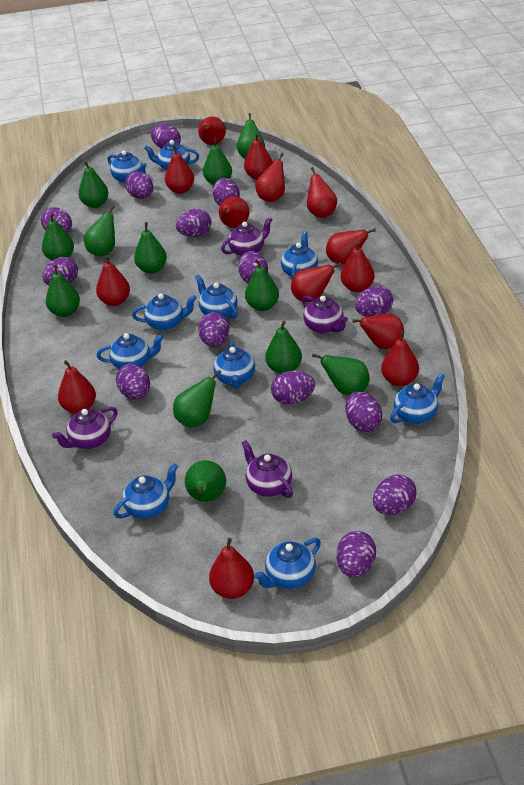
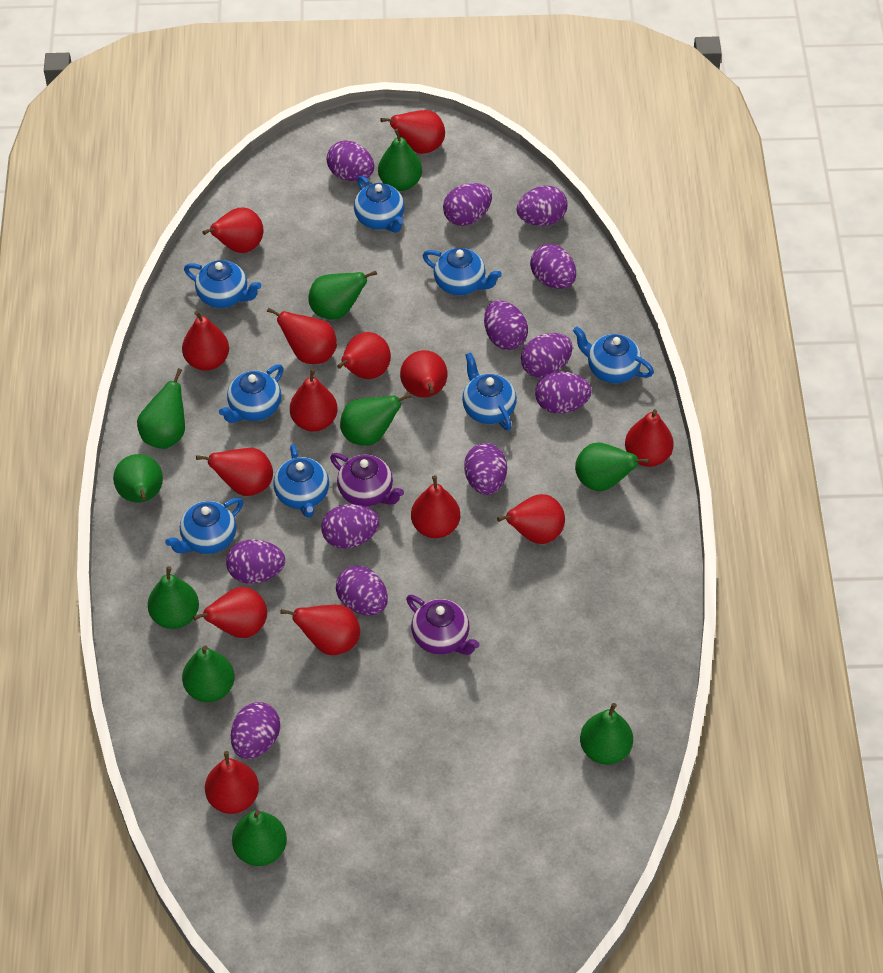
blue teapot: [97,333,164,369] [108,150,147,183] [114,463,178,519] [132,293,197,331] [144,140,199,170] [195,274,238,319] [213,341,255,389] [254,538,321,589] [281,231,318,279] [390,373,445,424] = 10 -> [165,498,244,554] [184,260,261,308] [219,364,284,423] [273,444,329,518] [354,176,405,232] [423,248,502,295] [462,353,517,431] [573,326,654,383] = 8
green pear: [42,213,74,261] [46,264,80,317] [78,161,108,208] [84,205,115,257] [134,222,167,274] [173,370,221,428] [185,460,226,502] [203,138,232,185] [237,113,265,159] [245,259,279,311] [265,321,302,374] [312,353,370,395] = 12 -> [113,454,163,503] [137,368,185,449] [148,566,199,629] [182,645,235,702] [232,810,287,866] [308,271,377,320] [340,393,412,446] [378,129,422,191] [575,442,650,491] [580,703,633,765] = 10
purple egg: [41,207,72,233] [42,257,78,285] [116,364,150,400] [125,171,153,199] [151,125,181,149] [176,209,211,237] [198,312,229,347] [213,178,240,206] [238,251,268,283] [271,371,315,405] [337,531,376,578] [345,392,382,432] [355,286,393,317] [373,474,417,515] = 14 -> [226,539,285,584] [231,702,280,759] [321,504,380,548] [327,141,374,181] [336,566,388,615] [443,183,492,226] [464,443,507,495] [484,300,528,350] [517,186,568,226] [521,333,572,378] [530,244,576,289] [535,371,592,414] = 12
purple teapot: [52,407,118,449] [221,217,273,256] [242,440,293,498] [302,295,348,334] = 4 -> [330,453,404,507] [406,595,480,655] = 2

